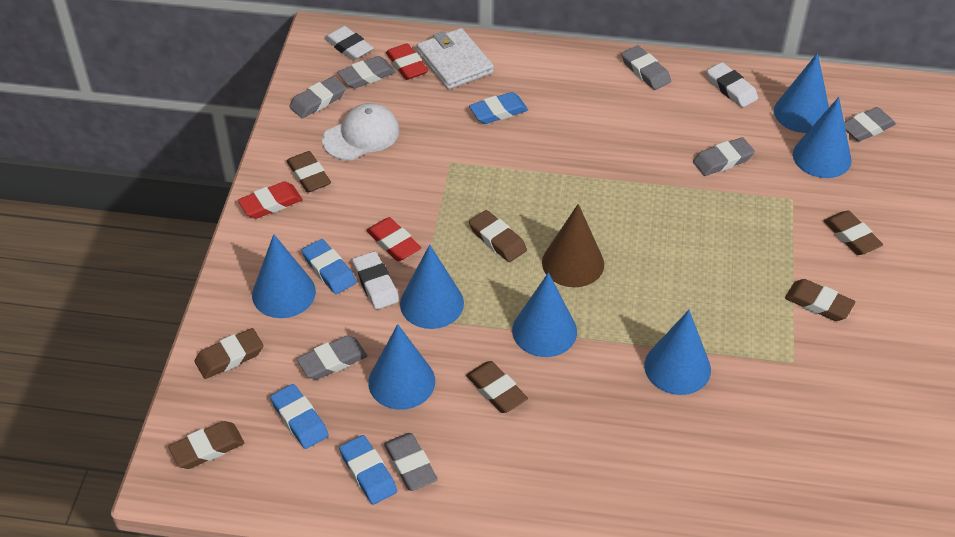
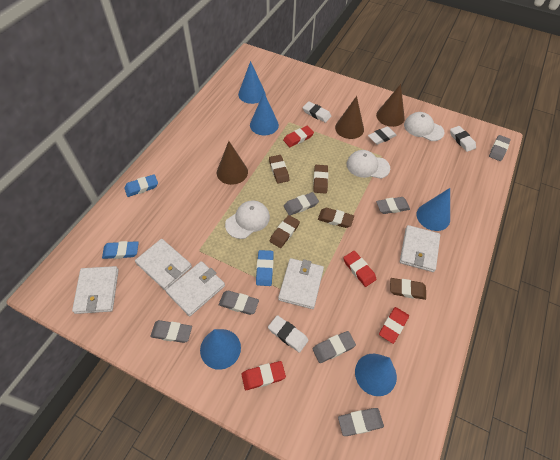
blue cone: [252,234,316,318] [368,324,435,410] [400,244,464,329] [512,272,577,357] [644,310,711,395] [774,53,829,133] [793,97,852,178] = 7 -> [200,329,241,370] [238,61,266,104] [250,93,279,135] [355,354,397,396] [417,188,450,231] = 5
blue eraser: [270,384,329,449] [302,239,356,294] [339,435,397,505] [469,92,528,124] = 4 -> [102,241,139,259] [124,174,158,197] [256,250,274,286] = 3
brown cone: [542,204,604,287] = 1 -> [217,141,248,185] [335,96,364,139] [376,84,405,127] = 3
brown eraser: [168,421,244,469] [195,328,264,379] [286,151,331,193] [466,361,528,413] [469,210,527,262] [785,279,855,321] [824,211,883,255] = 7 -> [269,155,289,183] [270,215,300,248] [313,165,328,193] [318,208,354,228] [390,278,426,300] = 5
red eraser: [238,181,303,219] [366,217,421,261] [386,43,428,80] = 3 -> [241,361,286,390] [283,126,314,147] [343,251,376,287] [379,307,409,344] = 4
white cap: [322,103,399,160] = 1 -> [225,200,270,239] [347,150,390,179] [404,112,444,141] = 3
white eraser: [325,26,373,61] [352,251,399,310] [706,62,758,108] = 3 -> [268,315,309,353] [302,101,331,123] [368,126,397,145] [450,126,476,152] = 4
white wallet: [417,28,494,89] = 1 -> [72,266,119,314] [135,239,192,290] [166,261,225,317] [278,258,324,309] [400,225,440,272] = 5

